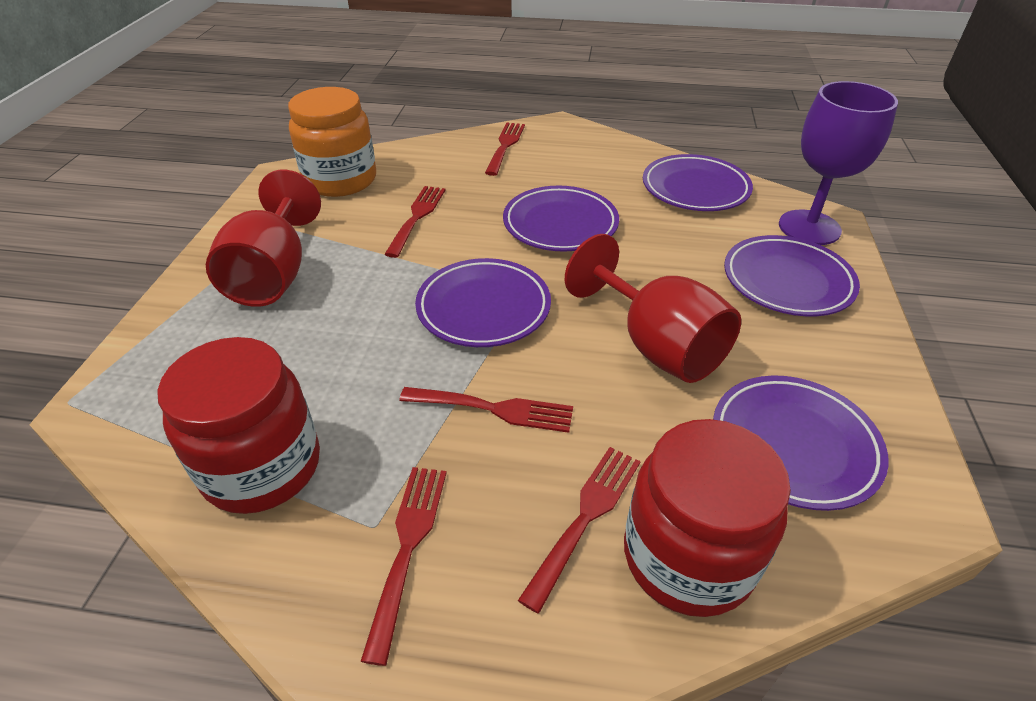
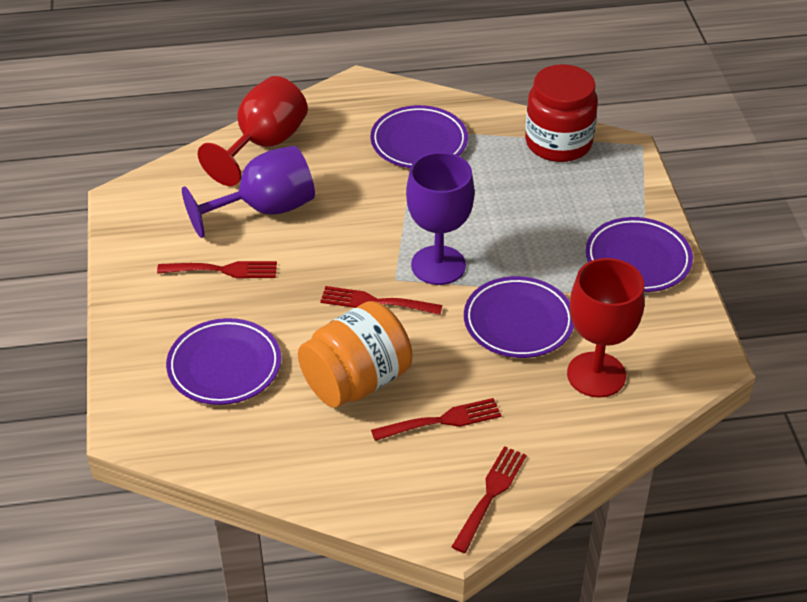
purple goblet: [779,81,898,245] = 1 -> [182,146,315,238] [406,152,475,285] = 2
purple plate: [415,258,551,347] [503,186,619,252] [643,154,753,211] [713,375,889,511] [724,235,860,316] = 5 -> [166,318,281,405] [371,105,468,168] [464,276,574,358] [586,217,693,292] = 4
red fork: [360,467,447,666] [384,186,445,258] [399,387,573,433] [485,122,525,176] [518,447,641,614] = 5 -> [157,261,277,278] [320,286,442,315] [371,398,501,441] [451,446,527,553] = 4
red jar: [157,337,320,514] [624,419,791,617] = 2 -> [525,64,598,162] = 1

